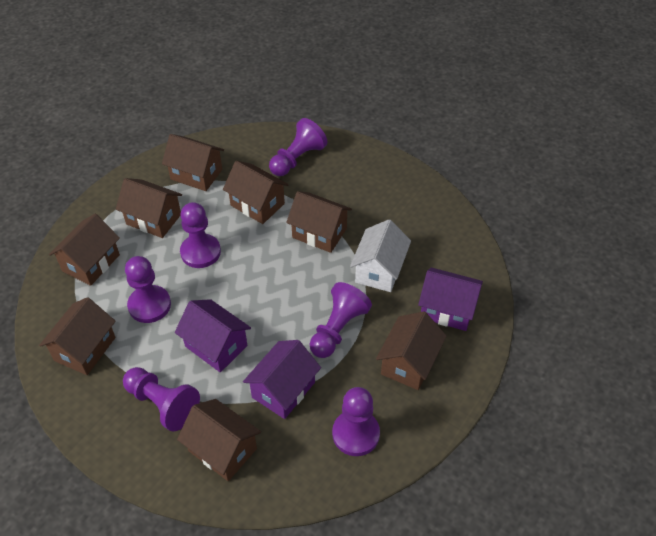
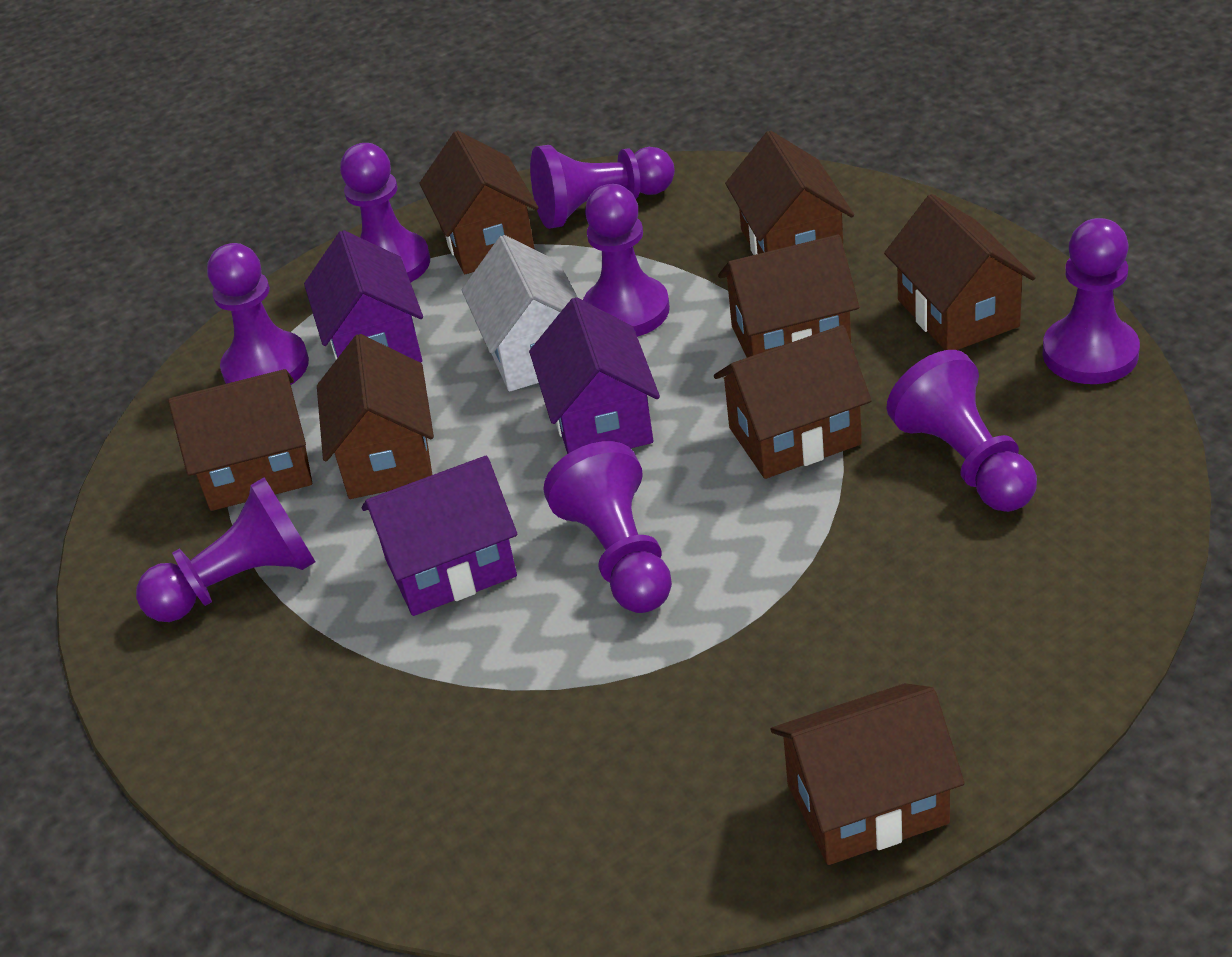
purple pawn: [123,367,200,431] [125,256,171,323] [180,202,221,268] [269,118,327,176] [310,282,372,358] [332,387,380,456] = 6 -> [136,477,316,622] [207,243,309,385] [340,143,430,282] [530,145,675,229] [543,441,672,613] [583,184,670,337] [887,350,1037,512] [1043,218,1140,384] = 8

